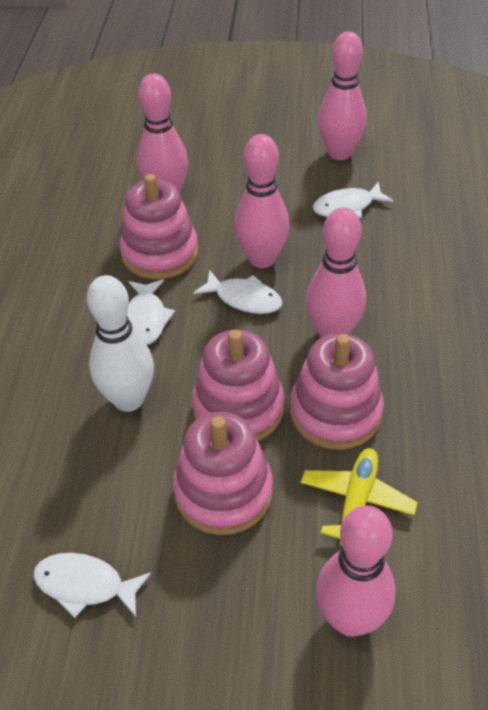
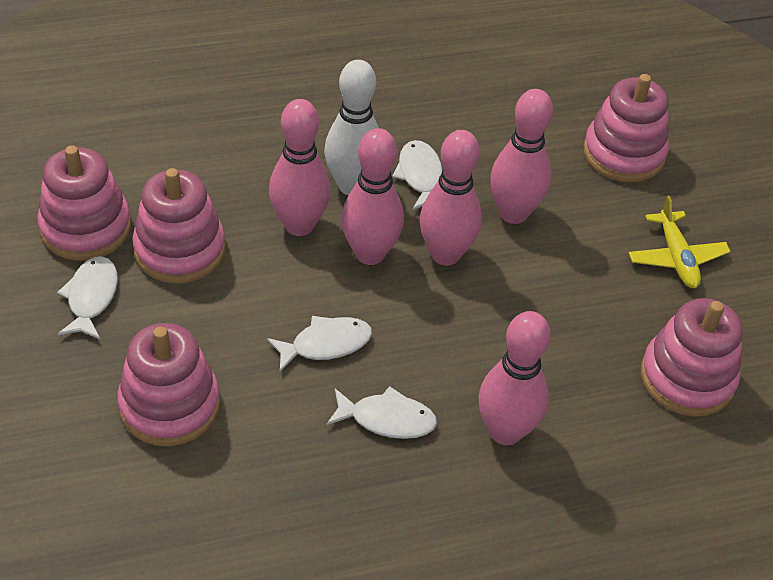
pink stacking toy: [119,174,199,279] [173,412,273,535] [192,330,284,441] [290,333,384,450] = 4 -> [37,145,131,261] [117,323,220,447] [132,168,225,284] [583,74,669,183] [641,298,743,417] = 5

